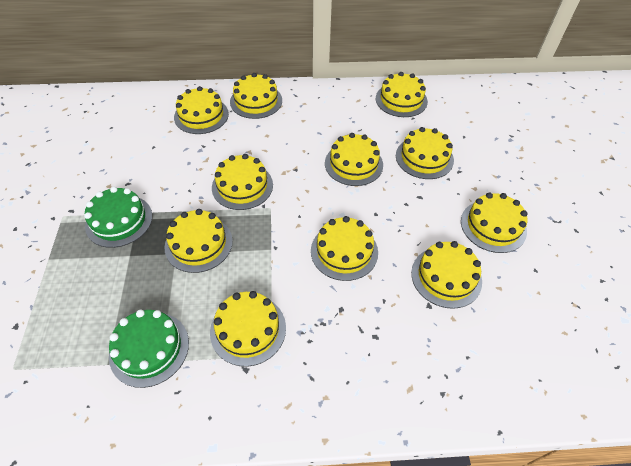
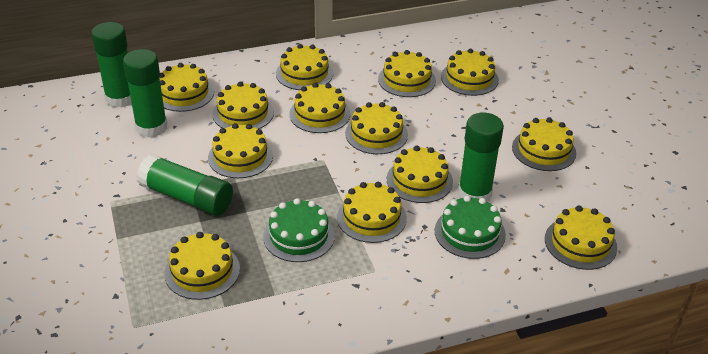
green glue stick: none = 0 -> [91,22,132,108] [123,49,167,137] [137,154,233,216] [458,112,504,201] = 4
yellow cake: [164,209,233,273] [174,86,229,134] [210,291,286,367] [212,154,273,210] [230,73,282,119] [311,216,378,281] [325,133,383,186] [376,72,428,117] [396,127,454,179] [411,241,482,309] [461,193,528,253] = 11 -> [159,63,214,112] [164,232,240,300] [208,123,273,178] [212,82,274,129] [276,44,333,90] [289,83,350,133] [337,182,407,243] [345,102,408,154] [378,50,436,97] [387,146,453,203] [441,49,499,96] [512,117,576,171] [545,206,617,270] = 13

